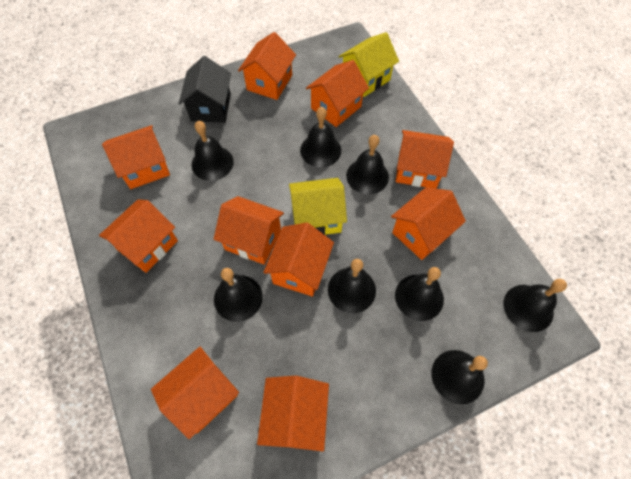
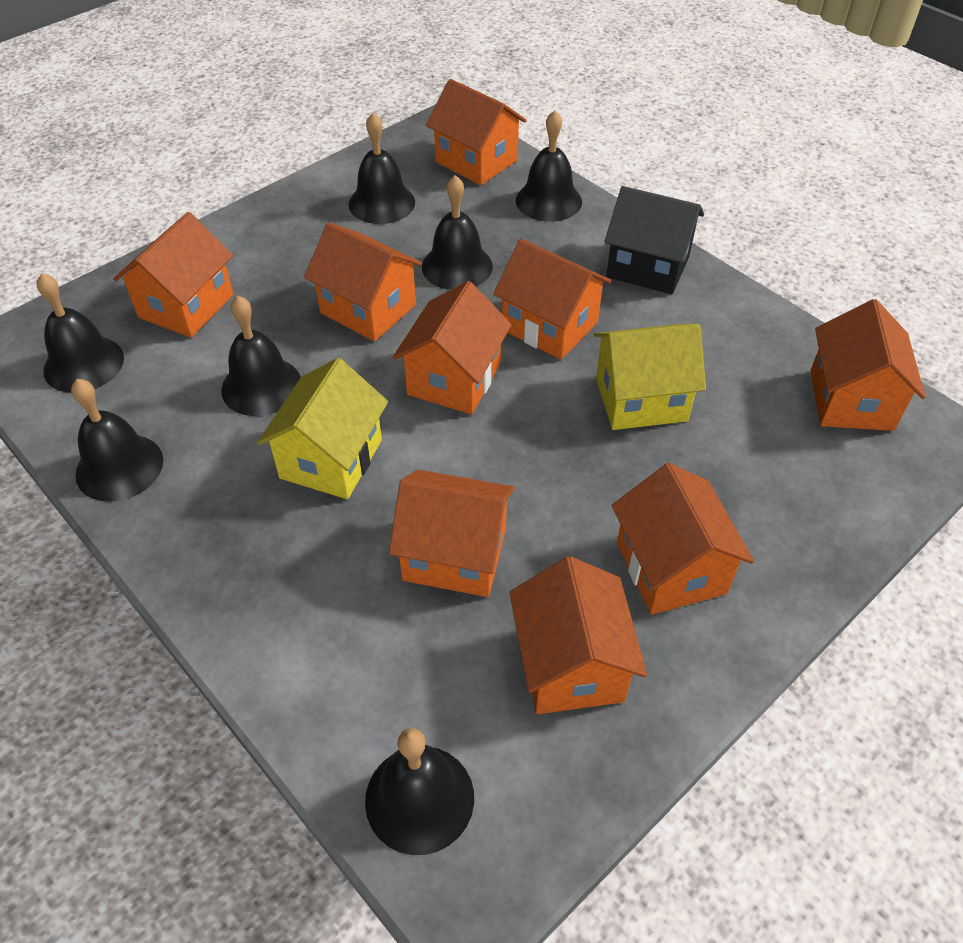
black bell: [192,121,234,181] [214,268,263,322] [300,107,341,167] [328,259,376,313] [346,135,389,194] [395,267,444,321] [431,350,488,404] [504,279,567,332] = 8 -> [37,273,124,393] [71,379,163,502] [221,296,301,416] [349,113,415,224] [365,728,474,855] [422,175,493,290] [516,110,582,222] = 7
orange house: [99,199,178,273] [102,125,170,189] [151,347,239,439] [214,196,284,265] [238,32,296,100] [257,376,329,451] [263,223,334,297] [306,60,369,127] [391,187,466,260] [395,130,454,189] = 10 -> [113,212,234,338] [304,222,422,341] [389,470,515,597] [393,281,512,414] [426,79,527,185] [493,239,612,360] [509,556,647,714] [612,463,754,615] [810,299,926,431] = 9

